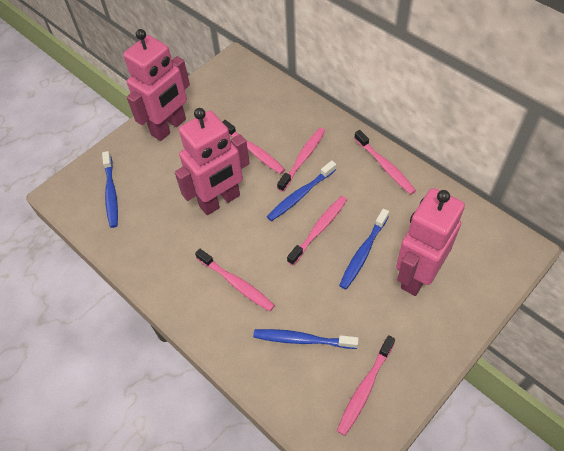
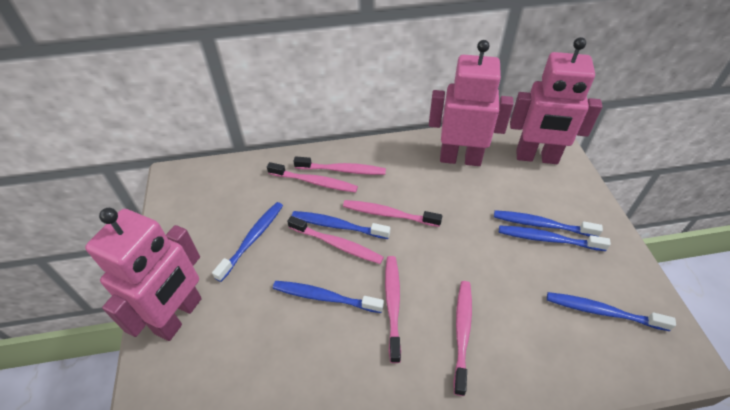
blue toothbrush: [102,151,118,228] [253,329,359,349] [267,161,336,221] [339,209,389,289] = 4 -> [212,202,283,282] [273,281,384,313] [292,211,390,239] [494,210,603,237] [499,226,611,251] [547,292,676,331] = 6

